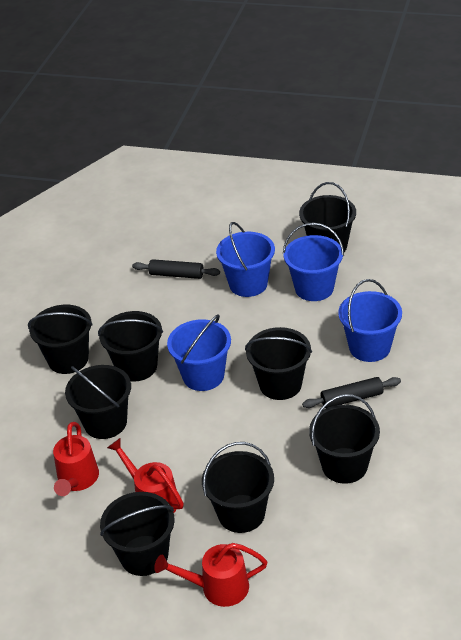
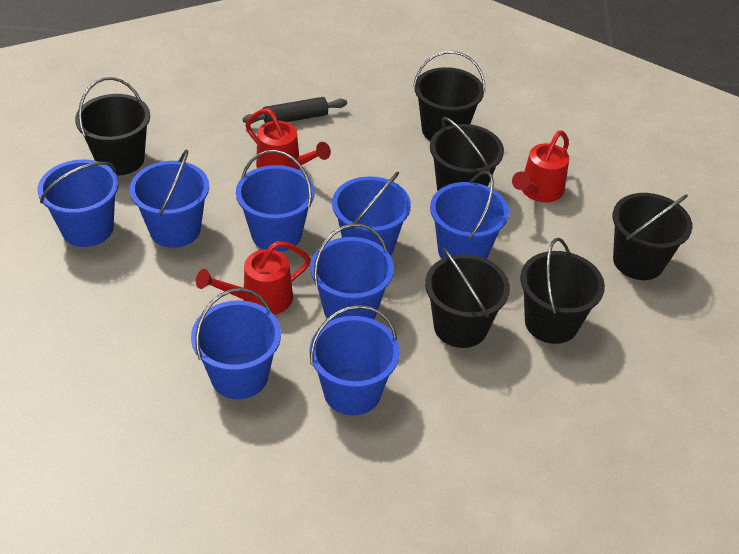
black bucket: [28,305,93,374] [65,365,131,439] [98,311,163,382] [100,492,174,576] [202,442,274,533] [245,327,312,400] [299,182,356,252] [309,394,380,484] = 8 -> [75,77,150,175] [413,51,485,141] [425,248,510,348] [430,117,504,191] [520,238,605,344] [613,193,692,280] = 6
black rolling pin: [132,259,220,279] [302,377,401,408] = 2 -> [243,97,347,124] = 1
blue bucket: [167,314,231,391] [216,222,275,297] [283,223,344,301] [338,279,402,362] = 4 -> [37,159,119,247] [130,149,209,248] [191,288,281,399] [236,150,315,252] [309,305,400,416] [310,223,394,320] [332,172,411,256] [430,171,509,259] = 8

